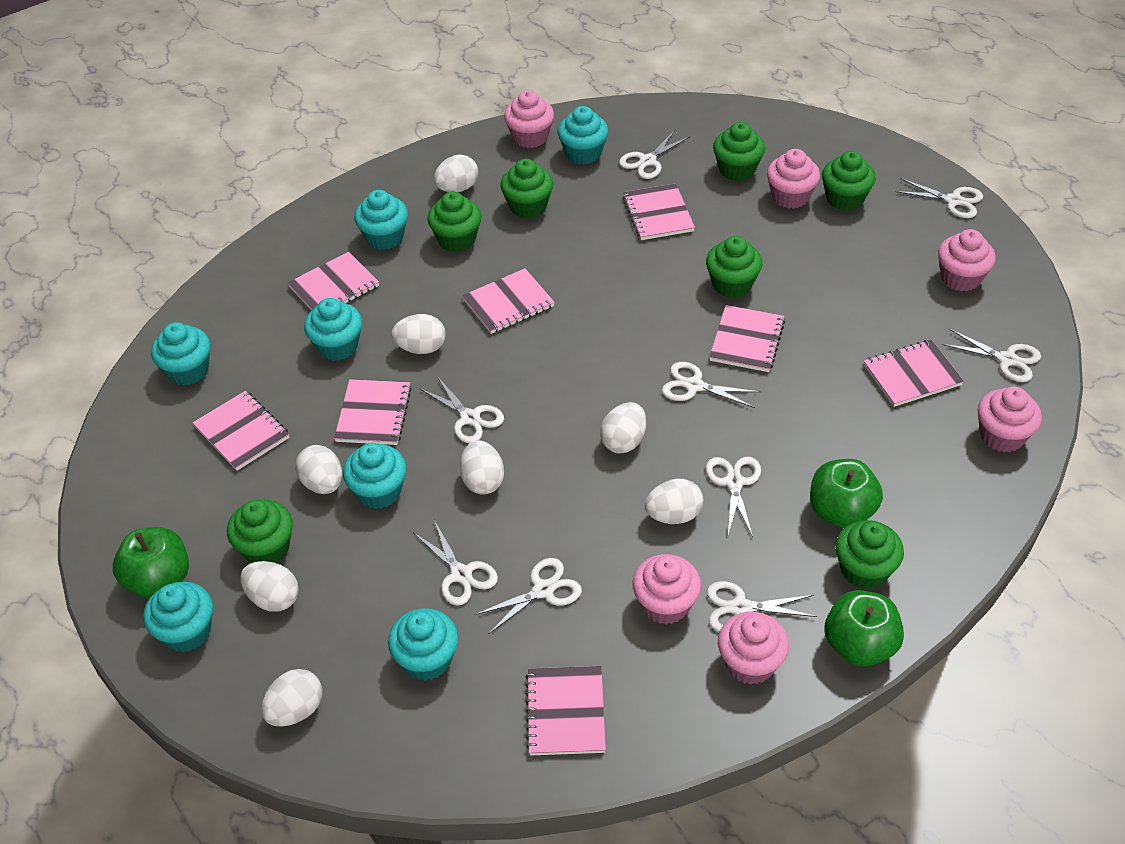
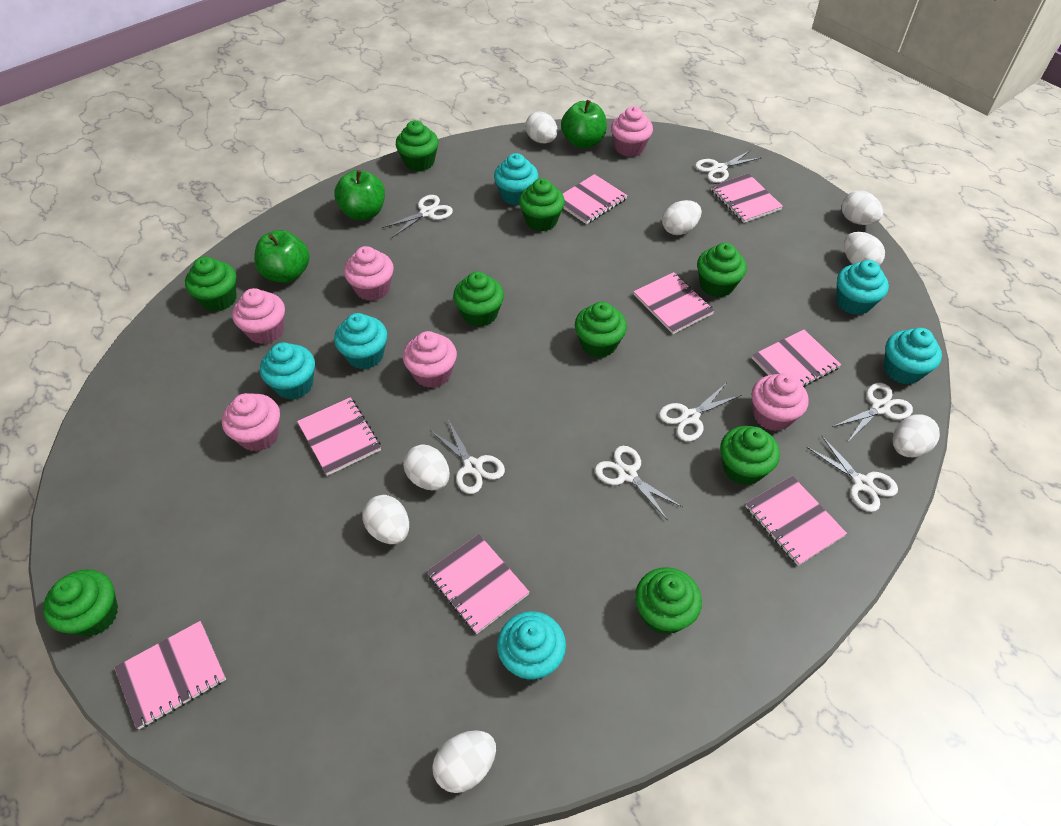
green cupcake: [227,500,293,563] [427,192,482,252] [500,159,553,218] [706,236,762,298] [713,122,765,181] [822,151,876,211] [835,520,904,589] = 7 -> [43,569,118,637] [185,257,236,312] [396,120,439,171] [453,272,504,327] [519,178,565,231] [575,302,627,358] [635,567,702,635] [697,243,747,297] [720,426,780,485] = 9
turquoise cupcake: [143,582,213,652] [151,322,210,386] [304,298,362,361] [343,443,407,509] [354,190,408,250] [388,608,458,681] [558,106,608,165] = 7 -> [260,342,315,399] [334,313,387,370] [494,153,538,205] [497,611,566,681] [836,260,889,315] [884,328,942,385] = 6
white scissors: [414,520,498,605] [419,376,504,443] [475,558,582,634] [619,130,690,179] [662,362,760,408] [706,457,761,537] [707,581,817,632] [895,178,983,218] [942,329,1041,382] = 9 -> [382,195,453,238] [430,420,505,494] [595,446,682,519] [659,384,741,441] [695,150,761,183] [807,436,898,512] [832,383,913,442] = 7

